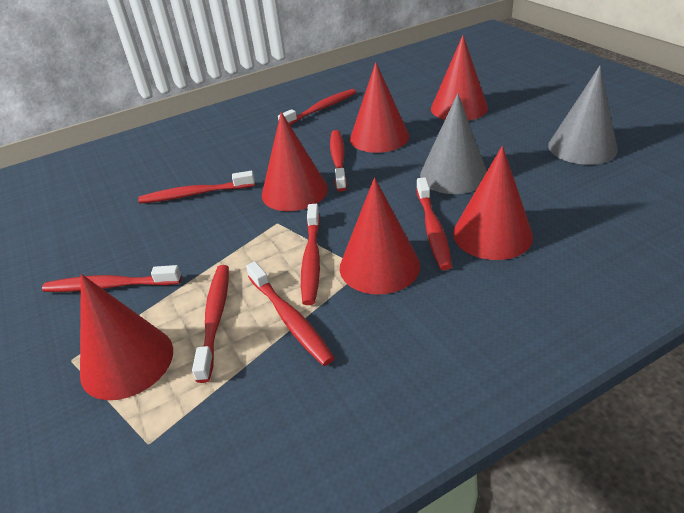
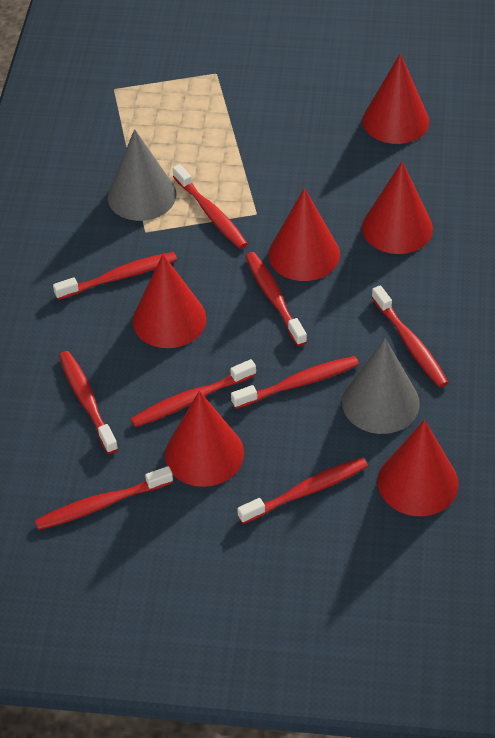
red toothbrush: [42,265,182,292] [138,171,255,203] [192,265,229,383] [246,261,335,366] [278,89,356,125] [301,204,320,305] [330,130,347,192] [416,177,452,270] = 8 -> [35,466,173,530] [53,252,177,300] [59,351,118,454] [131,359,256,427] [173,164,248,249] [231,356,359,409] [237,457,368,524] [245,252,307,346] [371,285,449,388] = 9

